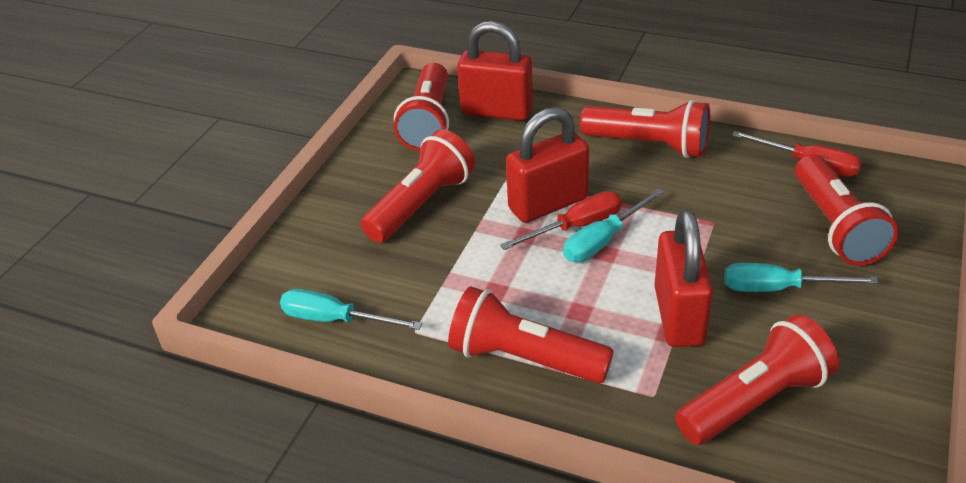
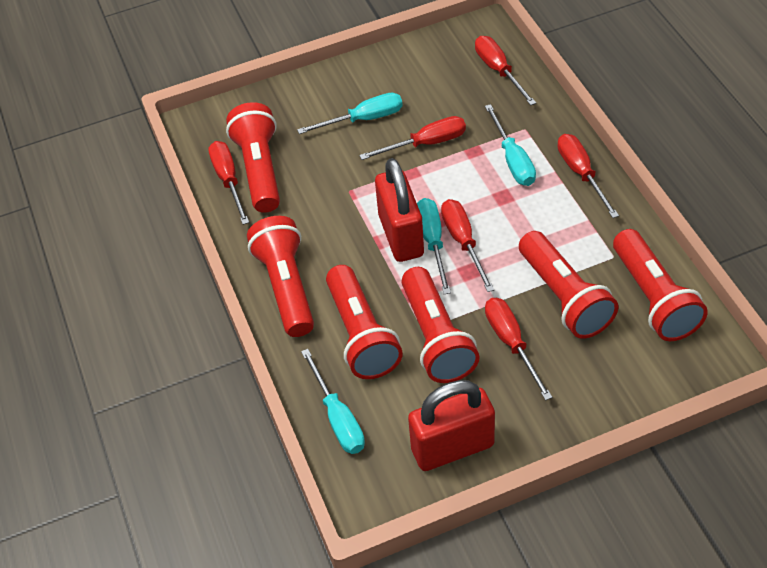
red padlock: [457,21,533,121] [506,107,589,223] [654,209,713,347] = 3 -> [375,158,424,262] [408,380,495,471] = 2
red screwdriver: [500,191,622,250] [732,131,862,177] = 2 -> [208,141,249,225] [359,116,466,160] [441,199,494,292] [475,36,536,105] [485,298,553,400] [557,134,619,218] = 6
turquoise screwdriver: [280,289,422,330] [563,189,664,262] [724,263,879,292] = 3 -> [297,93,403,134] [301,349,365,454] [417,198,451,294] [485,104,536,186] = 4

